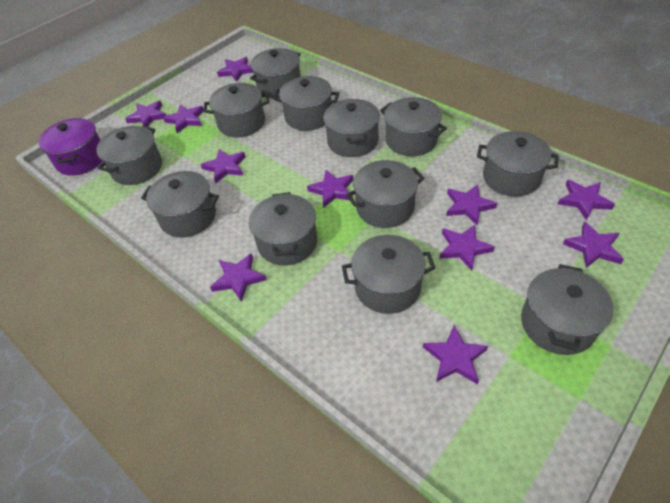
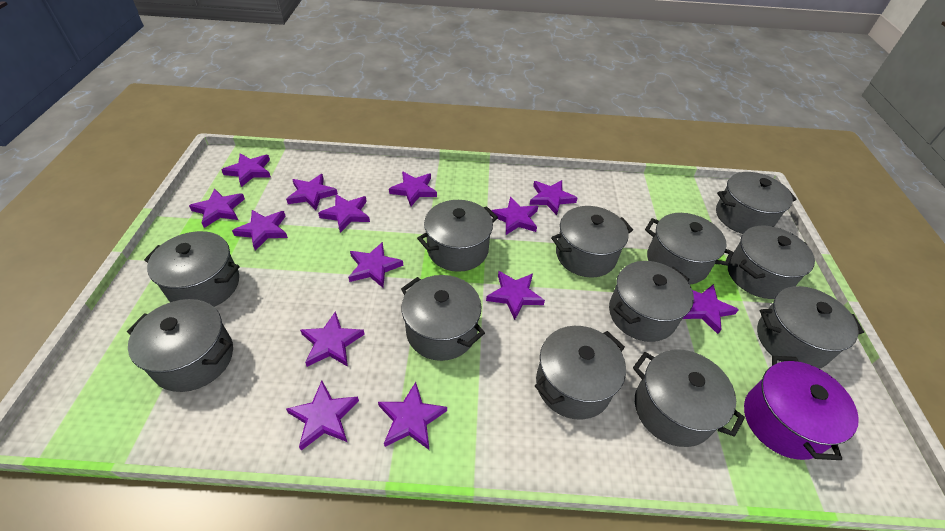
purple star: [125,101,166,127] [163,104,204,133] [200,149,246,183] [210,253,267,302] [217,57,254,82] [307,170,354,208] [423,325,488,384] [439,225,495,271] [446,184,497,225] [558,179,615,221] [563,221,624,268] = 11 -> [189,188,245,228] [222,154,271,187] [232,210,288,251] [286,174,338,210] [286,381,359,451] [300,311,365,367] [318,194,370,233] [349,242,403,288] [378,382,447,450] [389,172,437,206] [486,271,545,320] [490,197,538,235] [530,180,577,215] [683,284,739,334] = 14

